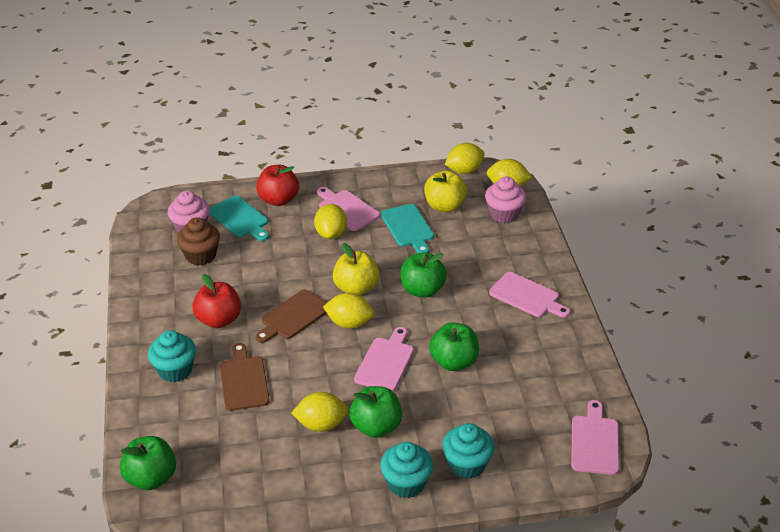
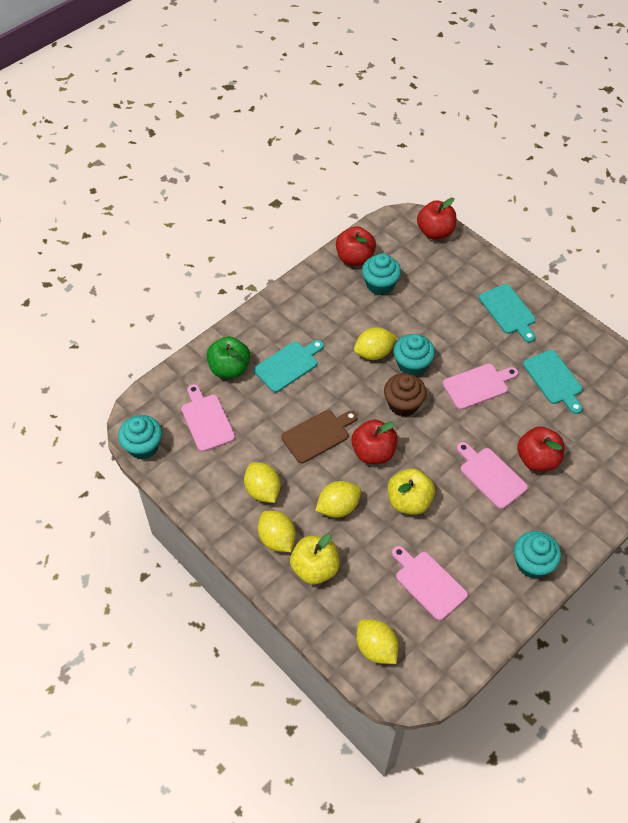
brown cutting board: [220,343,270,411] [255,289,327,343] = 2 -> [282,410,357,463] = 1
green apple: [120,436,176,490] [349,386,402,438] [401,252,447,298] [429,322,479,371] = 4 -> [207,336,250,378] = 1
pink cupcake: [168,191,210,233] [485,177,526,223] = 2 -> none = 0
red apple: [192,274,241,328] [256,165,299,206] = 2 -> [336,226,376,266] [351,419,398,464] [417,198,456,239] [517,427,564,471] = 4
turquoise cupcake: [148,330,196,382] [380,442,433,498] [442,423,494,479] = 3 -> [118,415,162,460] [362,253,401,295] [393,334,435,376] [514,531,561,579] = 4
turquoise cutting board: [209,195,269,241] [381,204,434,253] = 2 -> [254,340,324,392] [479,284,536,342] [523,350,583,414] = 3

